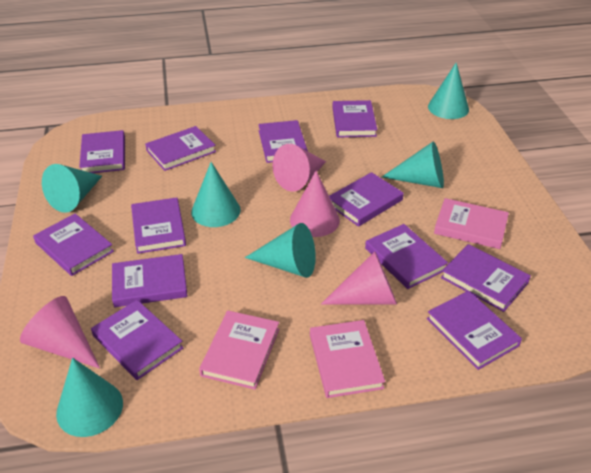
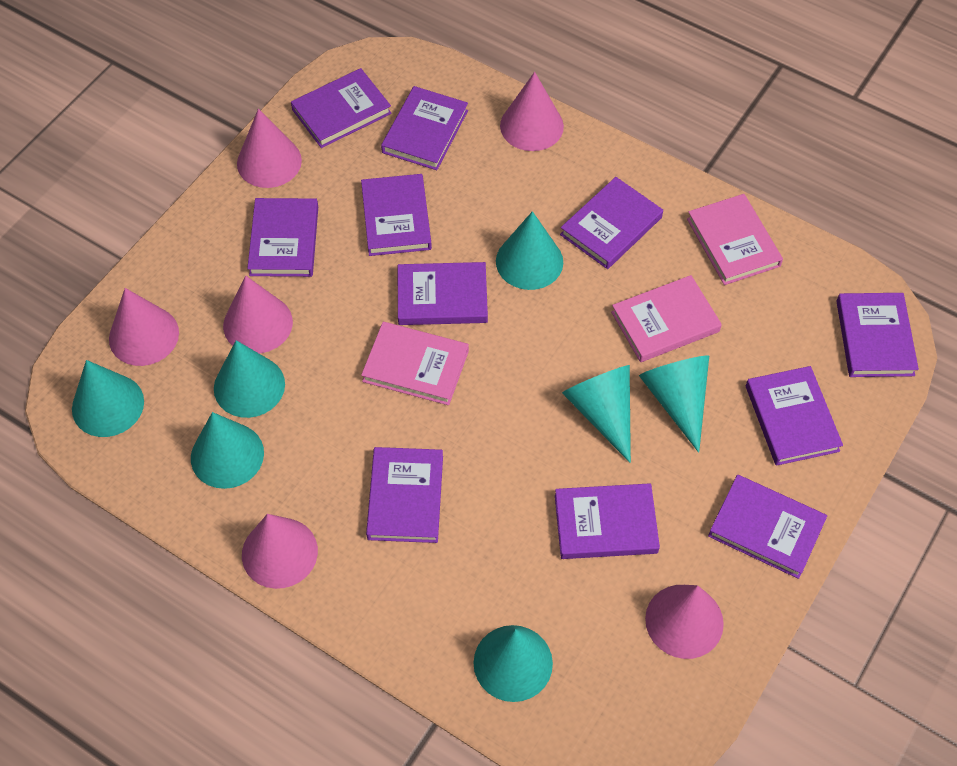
pink cone: [20,296,100,369] [273,144,326,192] [290,171,340,237] [321,251,397,305] = 4 -> [109,288,179,366] [223,276,293,353] [237,109,302,188] [242,514,318,589] [500,72,564,151] [645,585,724,659] = 6
purple book: [33,214,114,276] [79,130,125,173] [91,300,183,380] [112,254,188,307] [131,197,186,254] [145,126,216,171] [258,120,308,163] [329,172,404,227] [332,100,377,138] [365,224,448,289] [427,291,522,370] [441,244,531,312] = 12 -> [247,198,318,277] [291,68,392,148] [361,174,432,256] [366,447,443,543] [381,86,468,170] [398,262,488,325] [555,483,660,559] [560,177,663,269] [708,475,827,579] [746,366,843,466] [836,293,919,377] = 11
turquoise cone: [42,164,102,213] [56,358,123,437] [191,162,241,227] [245,223,316,278] [382,141,444,188] [428,62,469,119] = 6 -> [72,360,144,437] [191,412,264,489] [214,340,285,418] [474,625,553,702] [496,211,563,290] [562,365,631,463] [639,355,709,453] = 7

